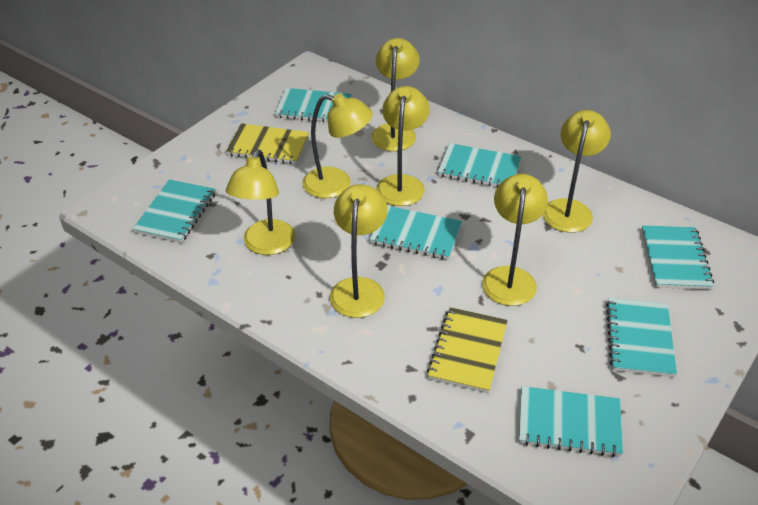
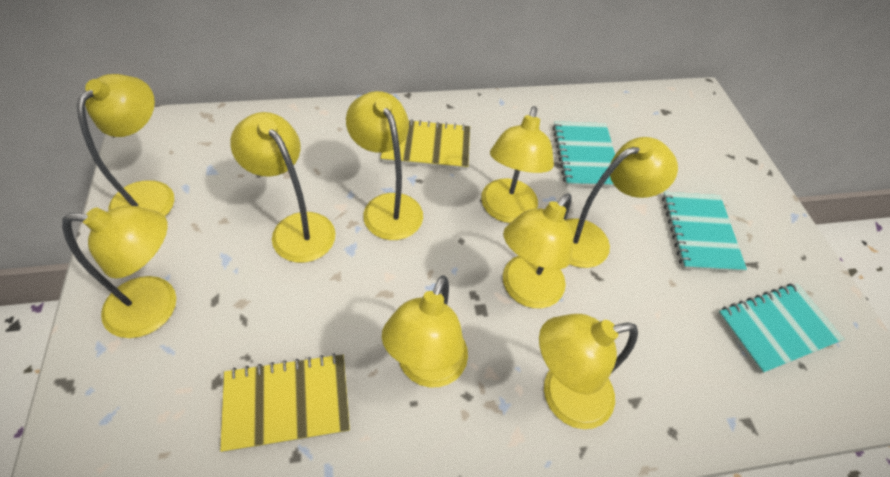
turquoise notebook: [133,179,215,243] [275,88,352,122] [370,206,462,260] [438,143,521,187] [519,386,623,457] [606,298,677,377] [642,225,714,290] = 7 -> [553,121,616,188] [662,192,747,272] [717,283,844,374] = 3
yellow lamp: [226,149,295,255] [302,93,373,198] [330,184,387,318] [371,38,420,151] [376,86,430,206] [482,174,548,306] [543,110,611,233] = 7 -> [62,205,176,338] [77,74,174,216] [230,112,335,263] [346,91,423,240] [382,275,468,387] [481,106,554,223] [503,194,573,308] [539,314,638,429] [566,137,678,268] = 9

